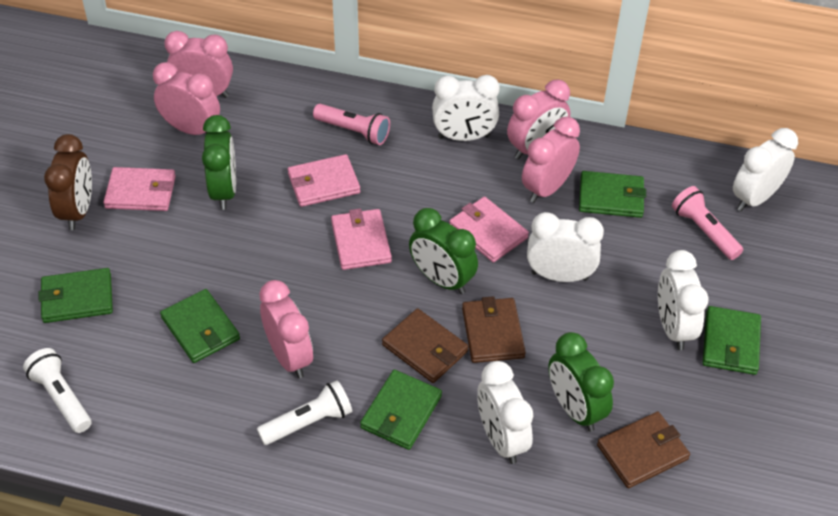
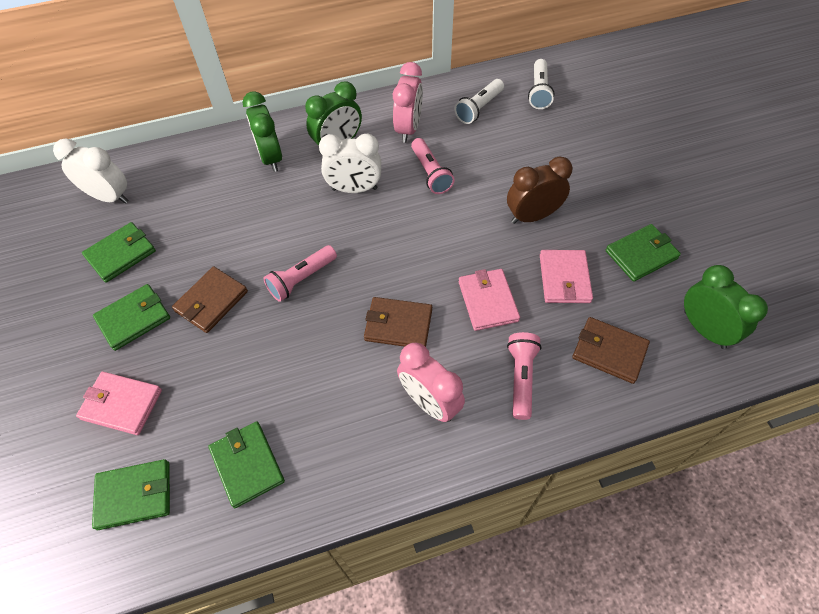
pink clock: [153,62,220,135] [164,31,233,98] [259,280,313,378] [507,80,570,159] [522,117,580,203] = 5 -> [393,62,423,143] [397,342,465,422] = 2
pink flashlight: [313,104,390,145] [672,186,743,260] = 2 -> [263,245,337,302] [411,138,455,194] [507,332,541,420] = 3
pink wallet: [103,167,176,211] [288,154,360,207] [331,208,392,270] [449,196,529,263] = 4 -> [76,372,162,435] [459,269,520,331] [540,250,593,303] = 3
white clock: [432,75,500,141] [477,361,533,464] [527,212,604,282] [658,250,709,350] [733,128,798,211] = 5 -> [53,139,129,204] [319,134,381,193] = 2

